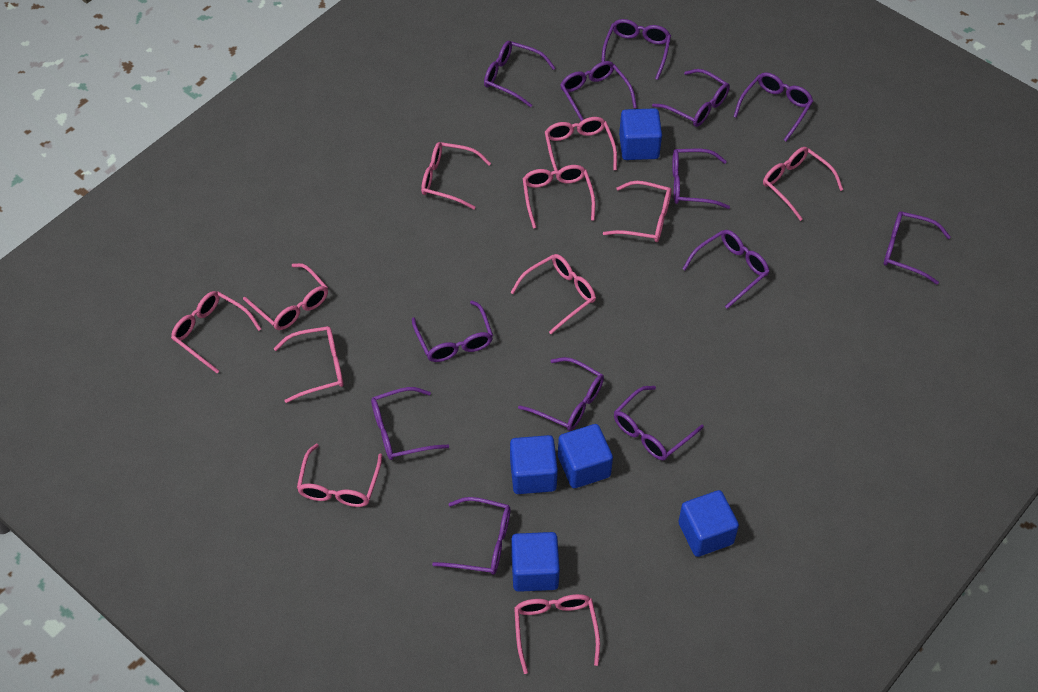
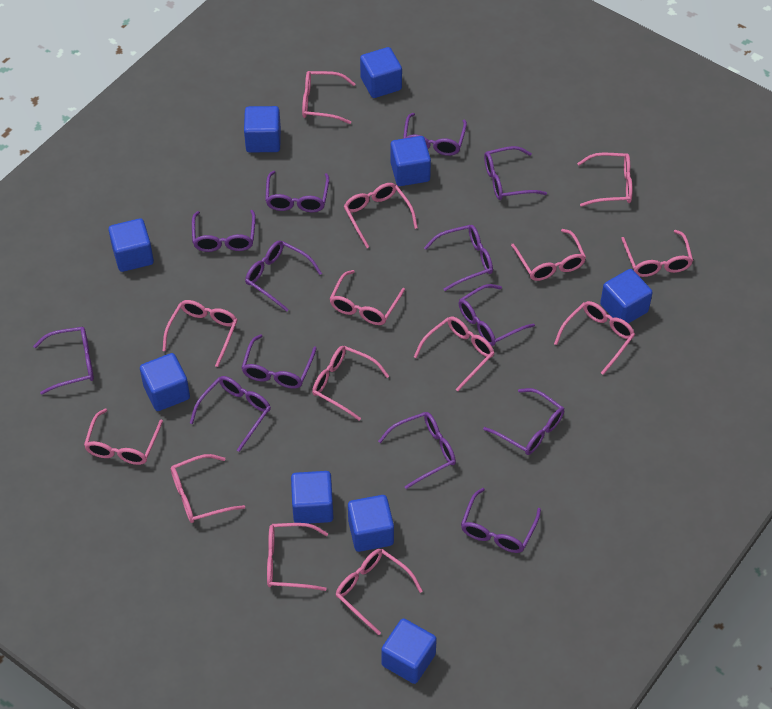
blue cube: [510,435,558,494] [511,532,560,592] [558,424,613,488] [619,108,662,160] [678,490,739,557] = 5 -> [108,218,154,272] [140,353,190,411] [244,106,281,152] [291,471,334,524] [348,495,394,552] [360,47,402,98] [381,618,437,684] [390,136,431,186] [600,269,653,324] = 9
pink glasses: [171,291,261,373] [243,263,328,330] [274,326,343,403] [297,443,382,507] [421,142,491,210] [510,254,596,334] [514,594,600,674] [523,165,595,229] [545,117,617,171] [603,181,672,242] [763,147,843,221] = 11 -> [84,409,163,465] [163,300,237,367] [171,454,245,523] [267,523,328,591] [302,71,355,124] [312,346,389,420] [330,270,405,325] [336,549,423,635] [344,183,418,248] [414,316,494,391] [511,229,586,281] [554,301,635,375] [577,153,632,207] [621,230,693,277] = 14

